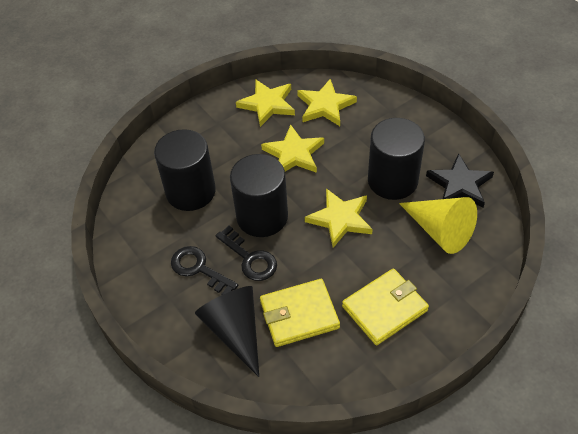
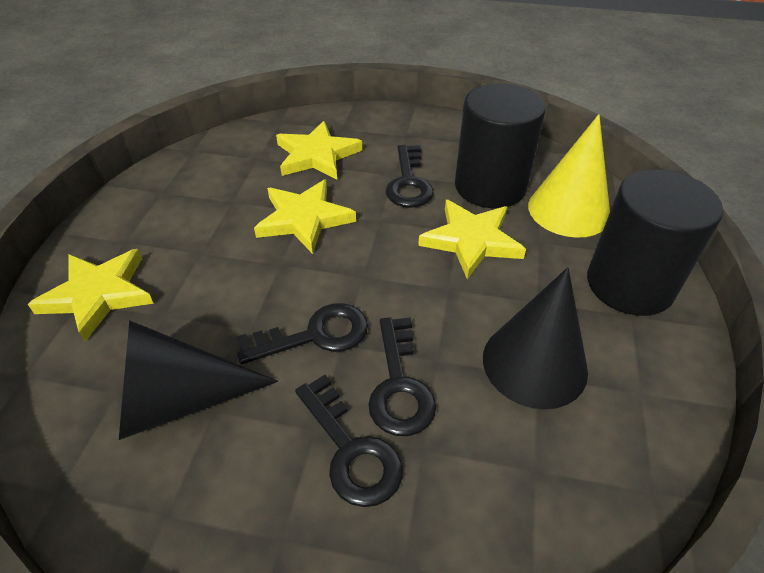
black cone: [195,286,259,377] = 1 -> [119,320,278,440] [483,267,588,409] = 2
black cylinder: [154,129,216,211] [230,154,288,237] [368,118,425,200] = 3 -> [455,83,545,208] [587,169,723,316] = 2
black key: [171,246,238,295] [215,226,277,281] = 2 -> [236,303,368,364] [295,375,403,507] [368,317,436,436] [386,145,434,208] = 4
black star: [426,153,494,208] = 1 -> none = 0
yellow wallet: [260,279,340,347] [342,268,429,345] = 2 -> none = 0

